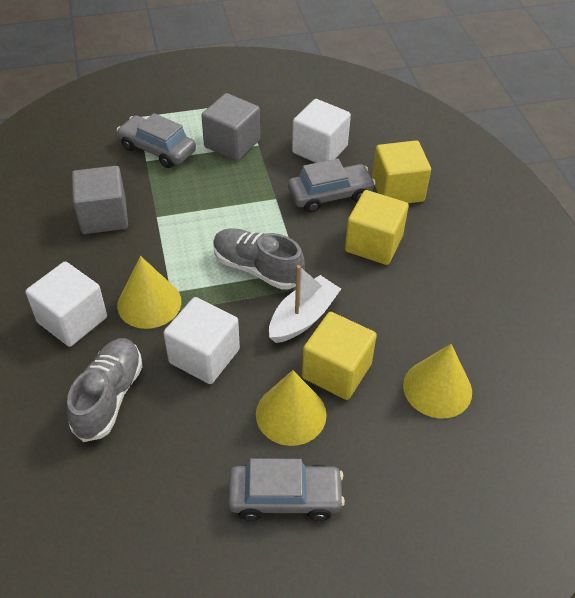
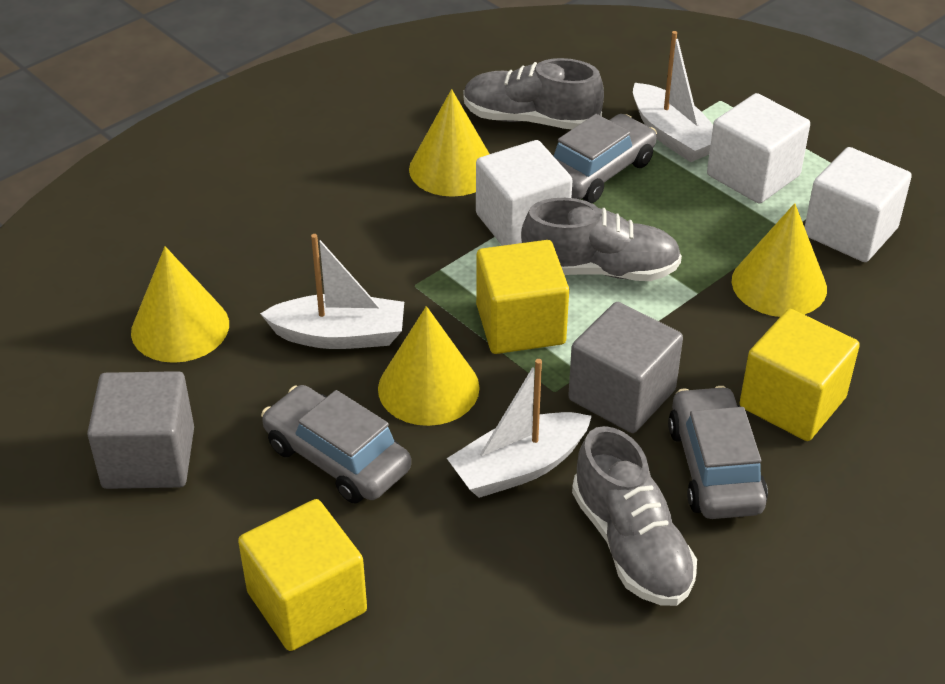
grey shoe: [67,338,143,442] [213,228,305,290] = 2 -> [463,58,604,129] [521,198,682,281] [572,426,697,606] = 3
white boat: [269,265,341,343] = 1 -> [260,234,404,349] [447,359,592,498] [633,31,713,162] = 3
yellow cone: [117,256,181,329] [256,370,327,446] [403,344,472,419] = 3 -> [131,246,229,363] [378,306,480,426] [409,89,489,197] [732,203,827,317] = 4

